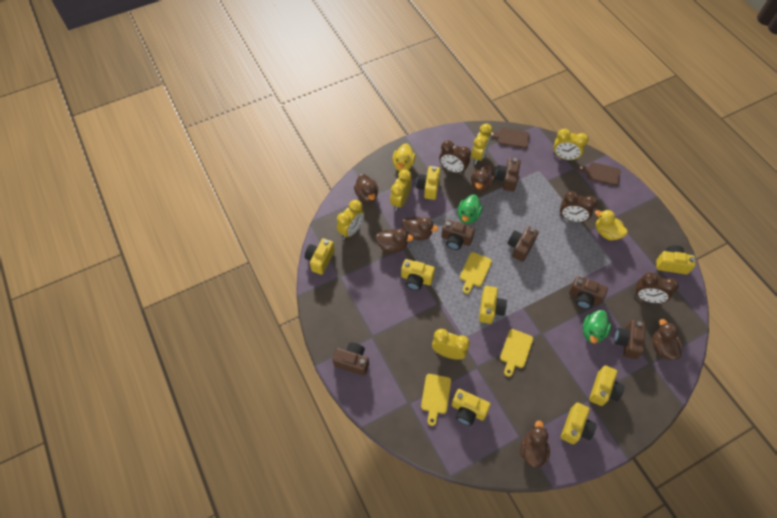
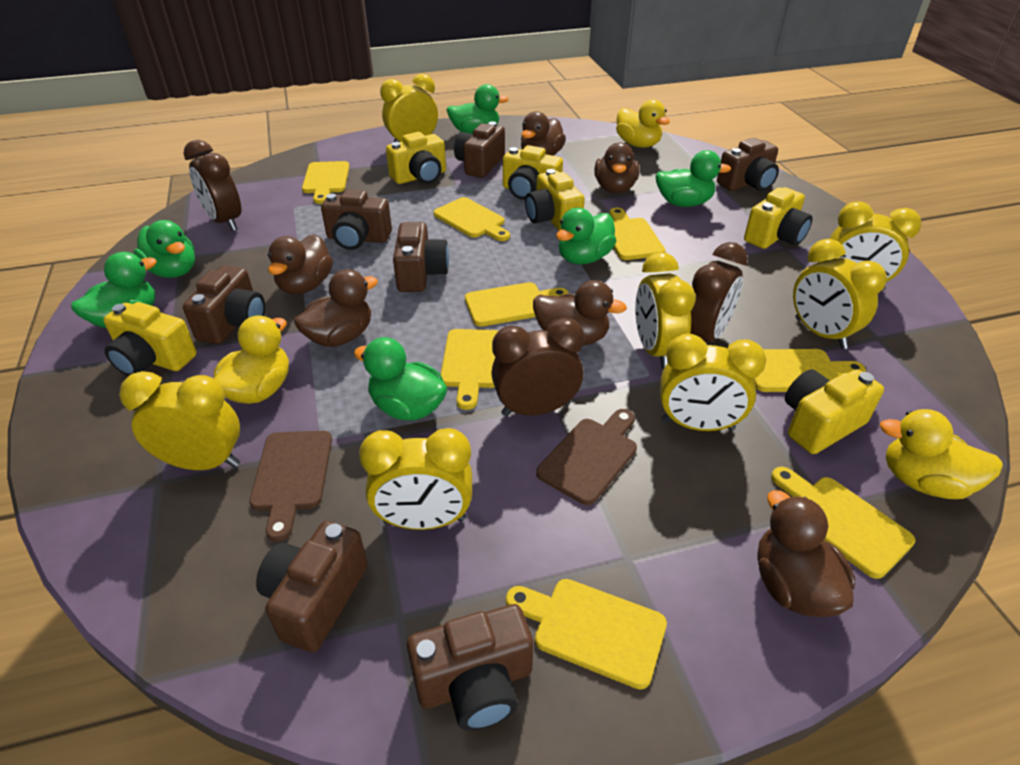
brown camera: [332,342,369,376] [441,219,475,250] [495,158,521,191] [507,226,539,262] [569,276,608,309] [614,320,646,359] = 6 -> [183,265,265,344] [256,521,368,652] [321,189,392,250] [393,222,449,292] [407,604,533,731] [454,121,505,178] [717,138,779,191] = 7
green duck: [458,194,482,224] [583,310,611,343] = 2 -> [71,252,157,328] [133,220,195,278] [354,337,447,421] [447,84,509,134] [556,208,616,264] [655,150,731,207] = 6
yellow camera: [305,238,335,275] [401,259,435,290] [416,166,440,200] [452,389,491,426] [479,286,507,324] [561,403,597,444] [589,365,624,406] [656,245,696,274] = 8 -> [103,302,197,376] [386,132,446,184] [503,145,563,200] [525,169,585,231] [744,187,813,249] [785,369,884,454] = 6
yellow clock: [337,200,364,239] [390,169,412,211] [432,329,470,360] [471,123,493,164] [553,129,588,161] = 5 -> [119,371,240,470] [359,428,472,530] [380,74,438,142] [635,252,696,369] [660,333,766,431] [793,239,887,349] [830,202,921,291] = 7
yellow cutting board: [421,374,451,426] [460,252,492,294] [500,329,533,377] = 3 -> [302,161,350,204] [433,197,510,241] [441,329,498,410] [465,282,569,327] [506,579,667,690] [609,208,666,260] [754,349,866,392] [771,467,915,579] = 8
yellow duck: [392,143,415,171] [595,210,628,241] = 2 -> [213,316,289,404] [616,99,670,148] [879,409,1003,499] = 3

